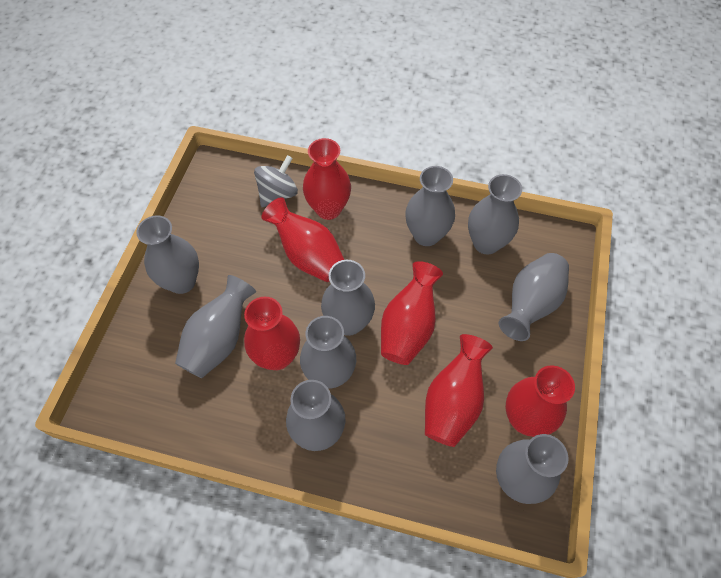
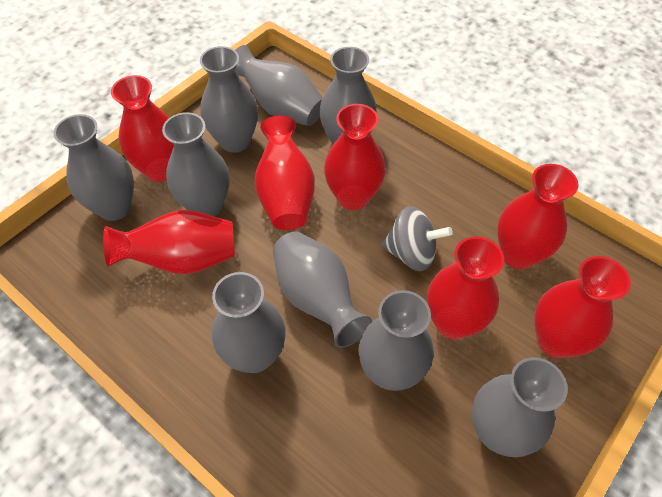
red vase: [244,297,300,370] [261,197,344,282] [303,138,351,220] [381,261,443,365] [425,334,493,447] [505,365,575,437] = 6 -> [103,210,234,274] [111,75,174,182] [254,115,315,230] [324,104,386,210] [427,236,504,339] [497,164,579,269] [534,256,631,358] = 7

